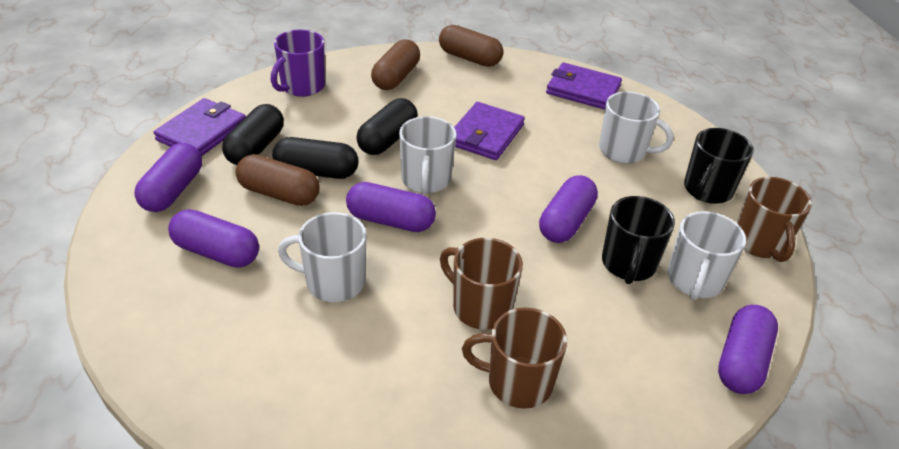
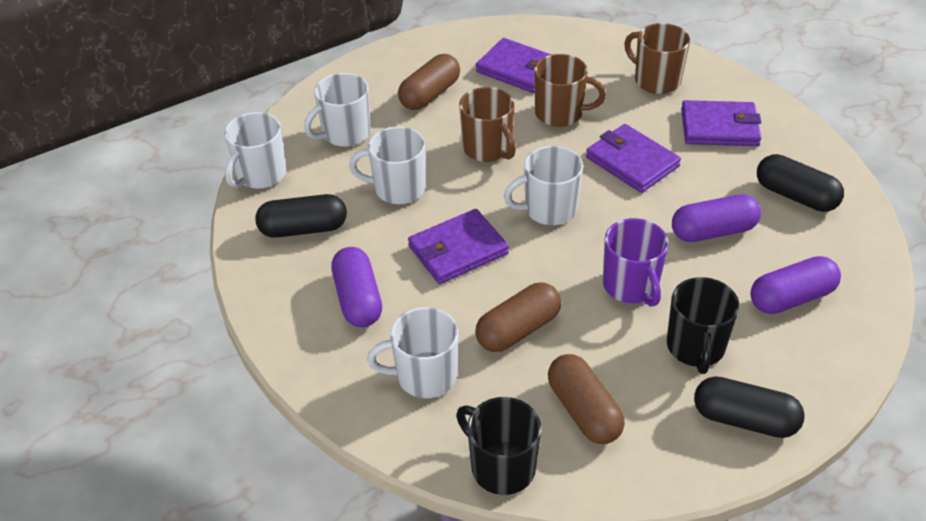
purple capsule: [134,143,202,212] [168,209,259,268] [346,182,436,232] [539,175,598,243] [718,305,778,394] = 5 -> [331,247,382,327] [672,194,761,242] [750,256,841,314] = 3
purple wallet: [154,98,246,156] [454,102,525,160] [546,63,622,110] = 3 -> [408,209,509,284] [476,38,552,93] [586,124,681,193] [681,100,762,146] = 4
white mug: [278,212,367,302] [399,116,457,195] [599,91,673,164] [668,211,746,300] = 4 -> [224,112,286,189] [304,73,371,147] [349,127,425,204] [367,307,458,398] [504,146,583,225] = 5

